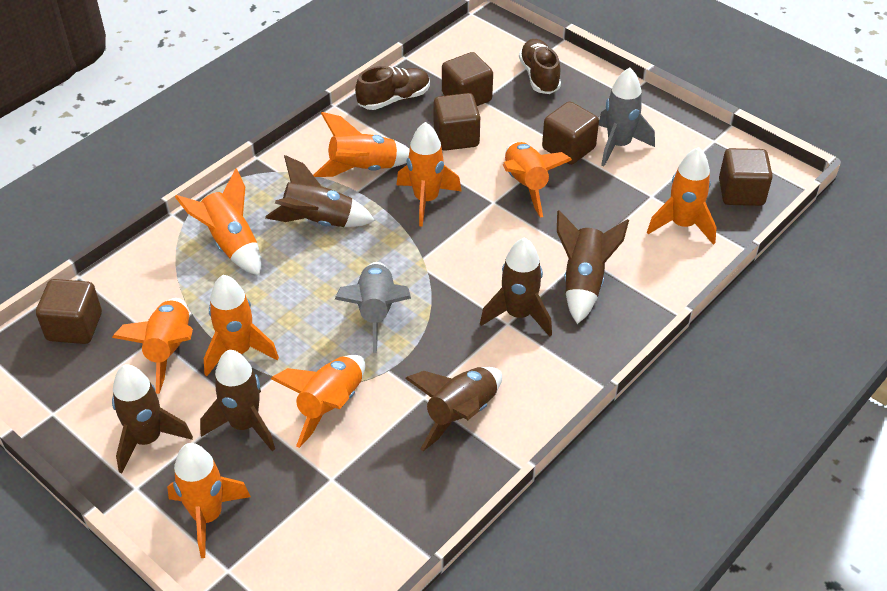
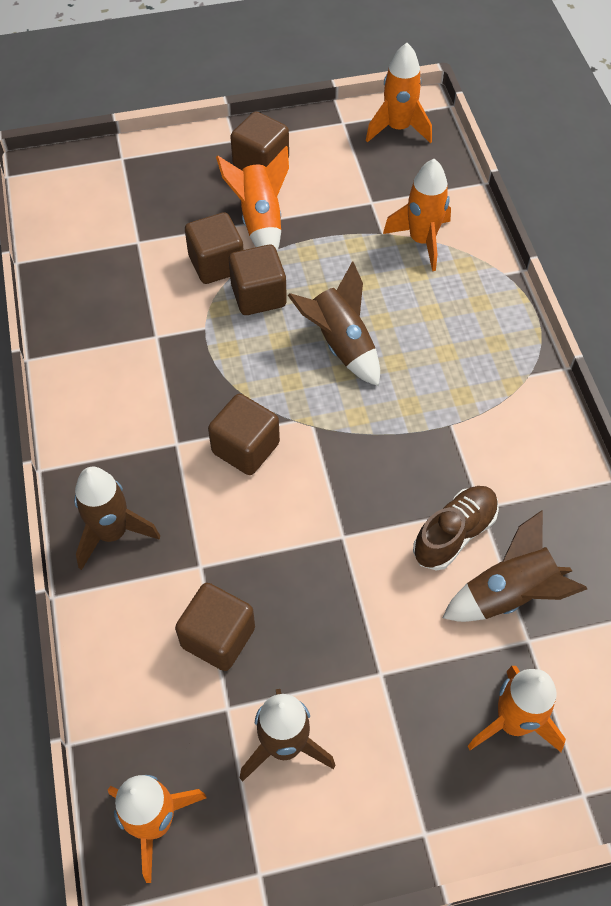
brown rocket: [112,364,193,473] [200,350,275,451] [265,155,375,227] [405,367,502,451] [480,238,552,336] [557,210,629,324] = 6 -> [74,467,160,570] [240,689,335,782] [288,261,380,386] [443,510,587,622] = 4
brown shoe: [355,66,430,110] [519,39,561,94] = 2 -> [413,486,499,570] = 1
grey rocket: [335,262,411,353] [599,68,655,166] = 2 -> none = 0
orange rocket: [112,298,193,394] [167,443,251,558] [175,168,261,276] [204,275,279,376] [270,355,365,448] [313,112,410,177] [397,122,462,227] [503,142,572,218] [647,147,717,245] = 9 -> [108,775,207,883] [216,146,289,251] [366,43,432,143] [383,159,451,271] [467,666,566,752] = 5

